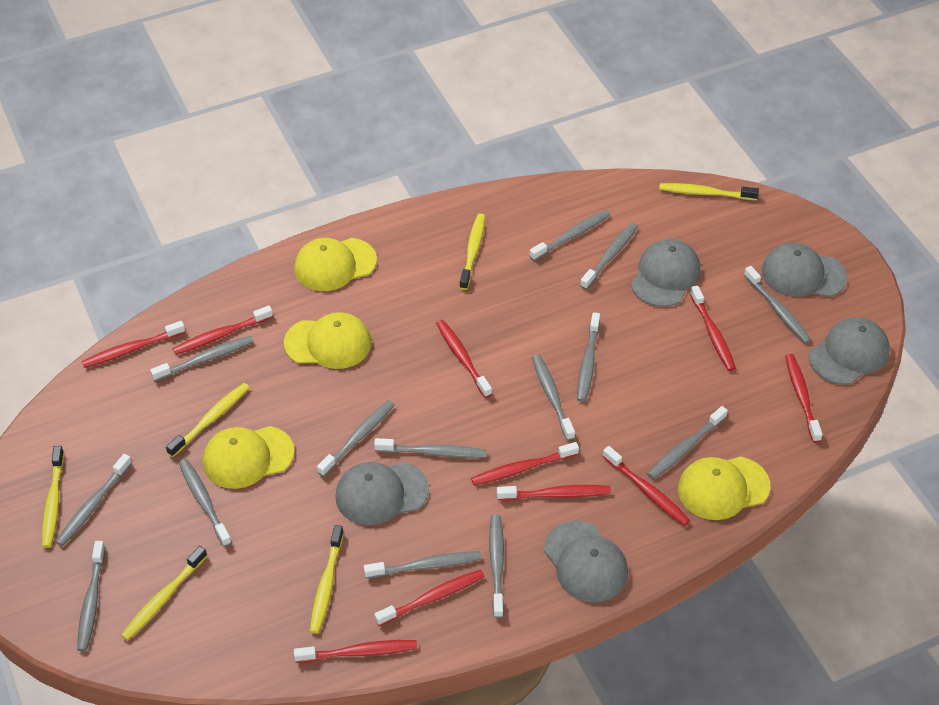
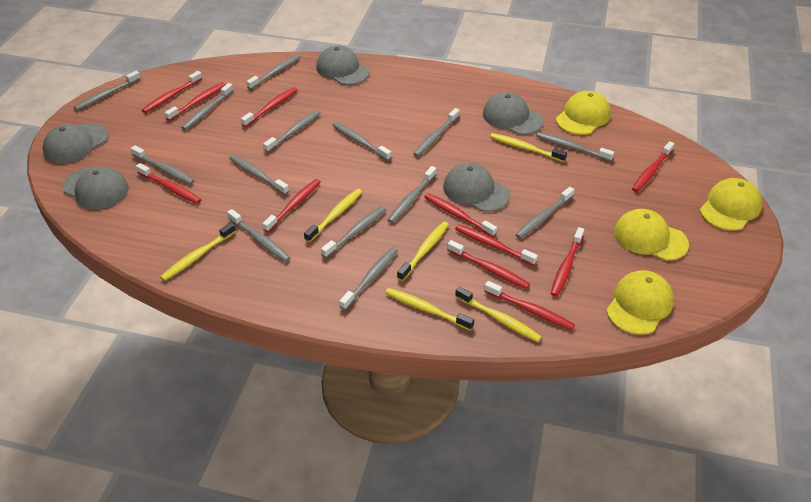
red toothbrush: [82,321,185,368] [173,305,273,355] [294,640,417,662] [374,569,485,626] [436,320,492,398] [471,442,579,485] [497,485,611,500] [602,446,690,526] [690,285,736,371] [785,354,823,443] = 10 -> [136,163,201,204] [142,71,202,113] [165,82,226,121] [241,87,297,127] [262,179,321,232] [424,193,497,237] [447,240,530,289] [455,224,538,266] [484,281,575,330] [551,227,584,297] [632,141,675,192] = 11

